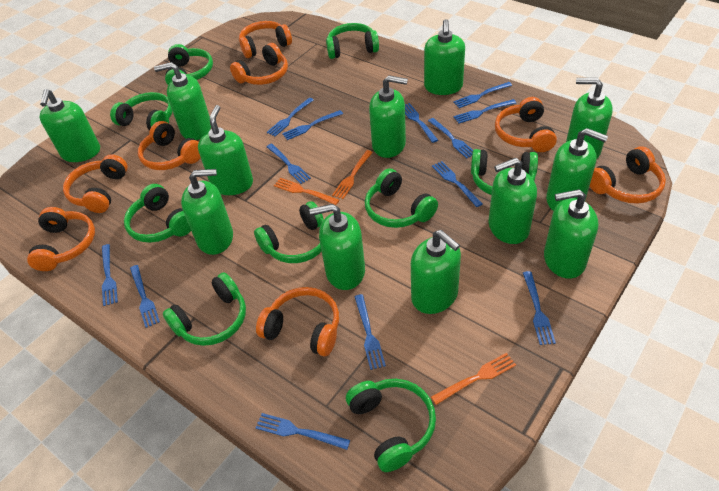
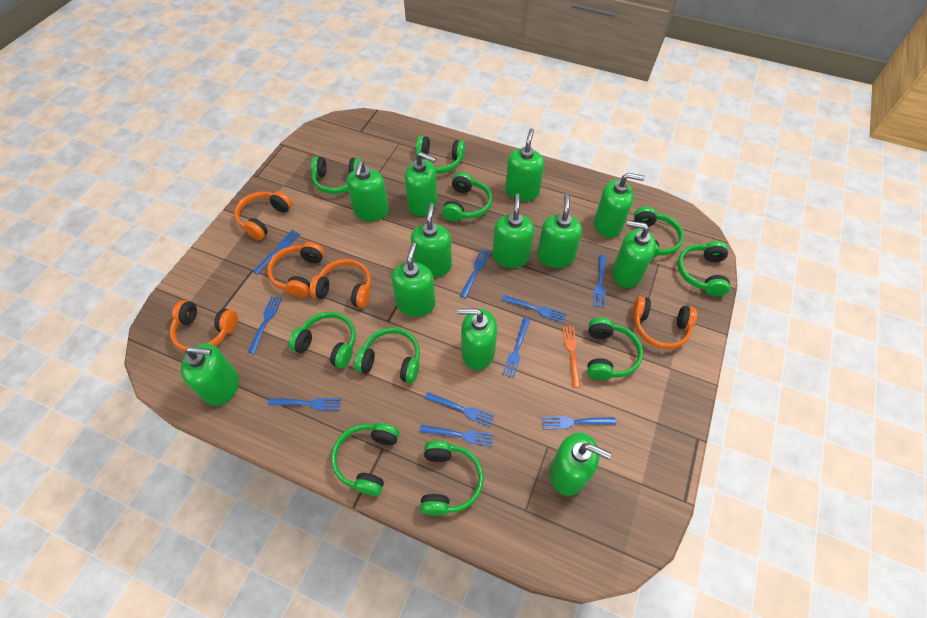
blue fork: [102,244,118,306] [130,265,160,328] [256,413,350,450] [266,144,311,184] [267,98,314,136] [282,110,343,140] [354,294,386,370] [405,103,438,143] [428,118,473,158] [432,161,483,207] [453,82,512,108] [454,99,516,124] [523,271,556,345] = 13 -> [248,296,282,354] [253,230,300,274] [268,398,341,411] [419,425,494,447] [425,392,495,427] [460,249,491,298] [502,295,566,323] [502,318,530,378] [542,416,616,430] [593,255,606,308] = 10
green headphones: [110,92,172,131] [124,184,191,243] [163,272,246,346] [165,44,213,85] [254,201,324,263] [326,23,379,59] [346,379,436,472] [365,168,438,228] [471,149,538,195] = 9 -> [289,312,356,368] [311,157,362,194] [331,423,399,496] [354,327,420,383] [416,136,465,174] [420,441,484,516] [442,172,492,222] [587,317,643,380] [634,207,684,259] [677,241,730,297] = 10
orange fork: [274,178,339,205] [332,150,373,199] [431,353,516,405] = 3 -> [562,326,581,388] = 1
orange headphones: [27,207,95,271] [63,154,128,213] [138,121,201,170] [230,43,288,85] [239,21,292,58] [256,287,339,356] [495,97,557,152] [590,146,666,204] = 8 -> [170,300,238,352] [234,191,292,240] [267,242,324,298] [309,259,371,308] [632,296,697,349] = 5

